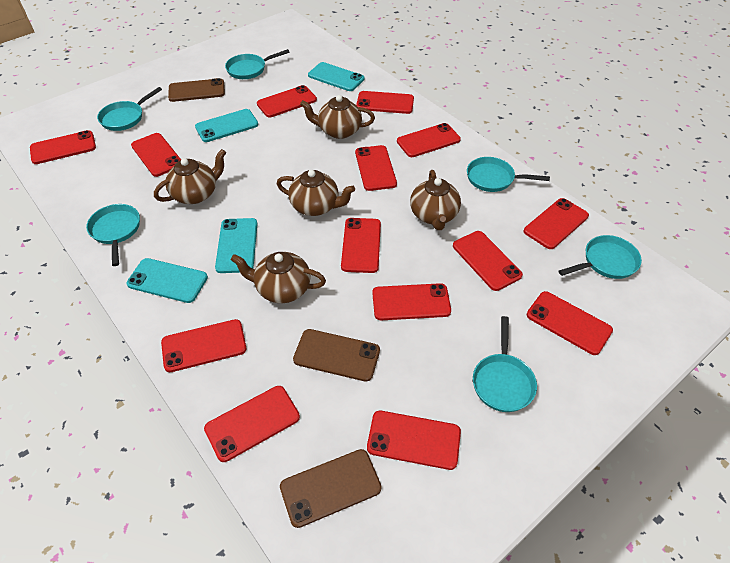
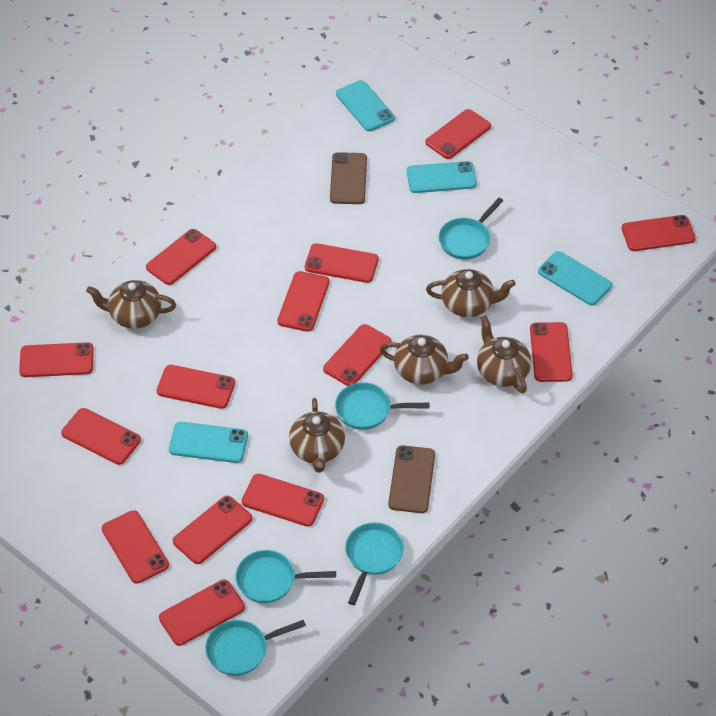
brown phone: [168,78,225,102] [280,449,382,528] [293,329,380,382] = 3 -> [330,152,367,204] [388,445,435,513] = 2
turquoise pan: [86,204,140,266] [97,87,162,131] [225,49,290,79] [467,157,550,192] [473,316,537,412] [559,235,642,279] = 6 -> [205,620,306,676] [235,550,336,603] [335,382,429,430] [345,522,404,605] [439,198,503,260] = 5

